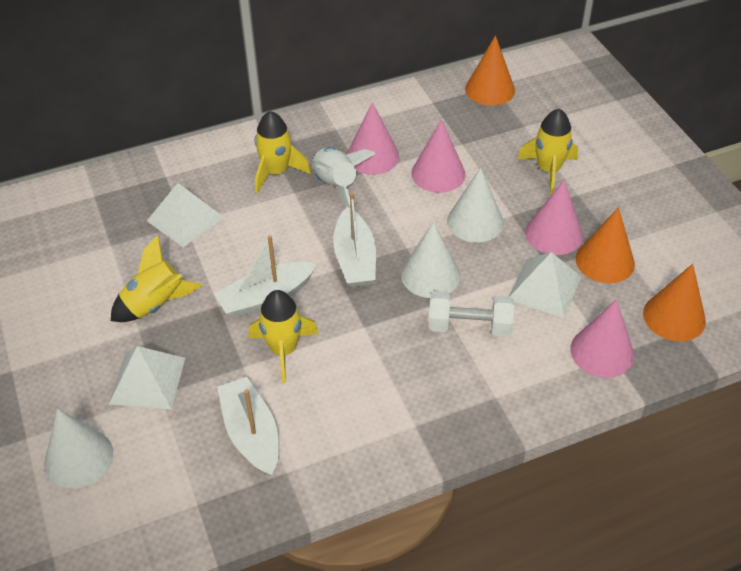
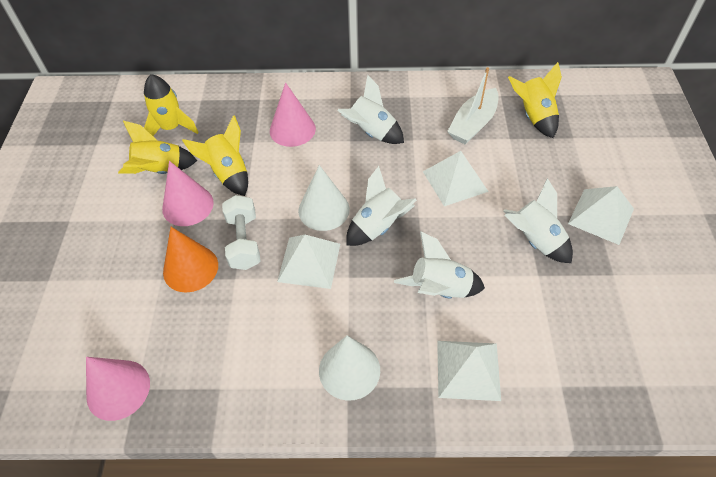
orange cone: [465,35,515,106] [576,207,635,283] [643,264,706,342] = 3 -> [163,227,218,293] = 1
pink cone: [347,102,399,175] [412,119,465,193] [525,180,583,255] [570,299,634,378] = 4 -> [86,357,150,421] [162,161,214,226] [270,82,316,147] = 3
white boat: [214,236,317,318] [217,377,279,476] [333,193,376,287] = 3 -> [447,67,499,144] = 1
white cone: [44,408,113,488] [401,222,460,298] [447,168,504,243] = 3 -> [298,165,350,231] [319,336,380,401] = 2
white pyramid: [109,346,185,409] [147,183,224,247] [509,252,581,318] = 3 -> [277,235,340,289] [423,151,489,206] [437,341,501,401] [568,186,634,245] = 4
white rocket: [312,147,376,208] = 1 -> [337,75,404,144] [346,166,417,246] [394,231,485,299] [503,178,573,263] = 4

